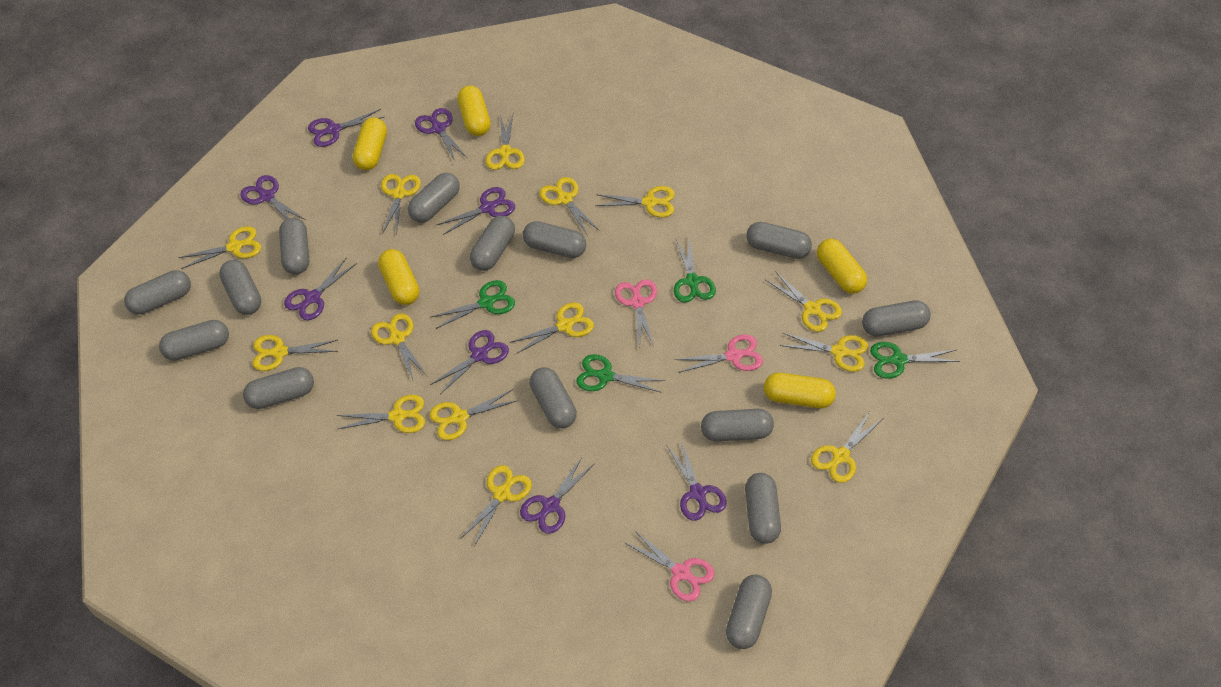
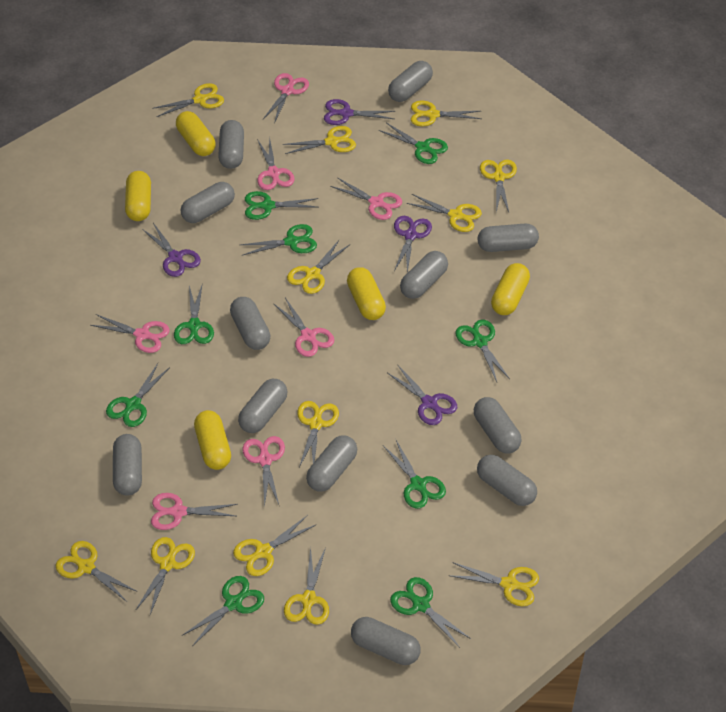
green scissors: [431,280,515,329] [576,354,666,393] [674,238,716,303] [870,342,960,379] = 4 -> [106,363,170,427] [174,285,214,344] [182,576,264,645] [240,224,317,255] [245,191,319,220] [379,123,448,164] [383,440,446,509] [390,577,471,648] [455,320,510,382] = 9
grey capsule: [124,270,191,315] [159,320,229,360] [219,260,261,315] [243,367,314,409] [279,218,309,274] [408,173,460,223] [470,216,515,271] [523,221,586,258] [530,367,577,429] [701,409,774,442] [726,574,772,649] [745,473,781,544] [746,222,812,259] [862,300,931,336] = 14 -> [113,434,142,496] [181,182,235,223] [218,120,244,169] [230,297,270,350] [238,379,288,433] [306,435,357,492] [351,617,421,665] [388,61,433,102] [400,251,448,299] [474,397,522,454] [477,455,537,506] [478,224,539,252] = 12
pink scissors: [615,279,657,349] [624,530,715,601] [674,334,763,373] = 3 -> [90,314,170,353] [151,493,238,530] [243,436,285,508] [257,137,295,190] [263,73,309,123] [274,298,334,357] [330,177,402,220] = 7
purple scissors: [240,175,306,220] [284,258,357,320] [308,109,384,147] [415,108,467,163] [430,330,509,394] [437,187,515,235] [520,457,595,534] [666,441,727,521] = 8 -> [142,223,201,277] [324,99,395,125] [388,364,457,425] [394,216,432,273] = 4
yellow scissors: [178,226,261,269] [253,335,338,371] [337,395,425,433] [371,313,428,382] [381,174,421,235] [429,389,519,440] [460,465,532,546] [486,114,525,170] [509,302,594,354] [539,177,600,236] [595,186,675,217] [766,271,842,332] [780,333,868,372] [811,411,882,483] = 14 -> [55,541,138,602] [135,537,195,615] [152,83,224,117] [233,515,317,576] [282,126,356,154] [284,547,329,625] [287,239,349,294] [297,401,339,467] [406,194,482,232] [411,101,481,126] [448,562,539,606] [480,160,517,212] = 12

